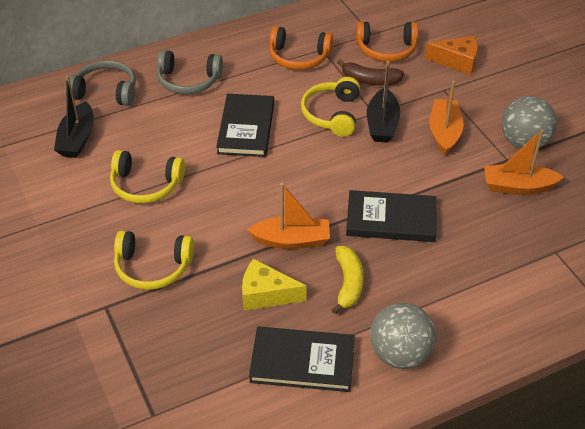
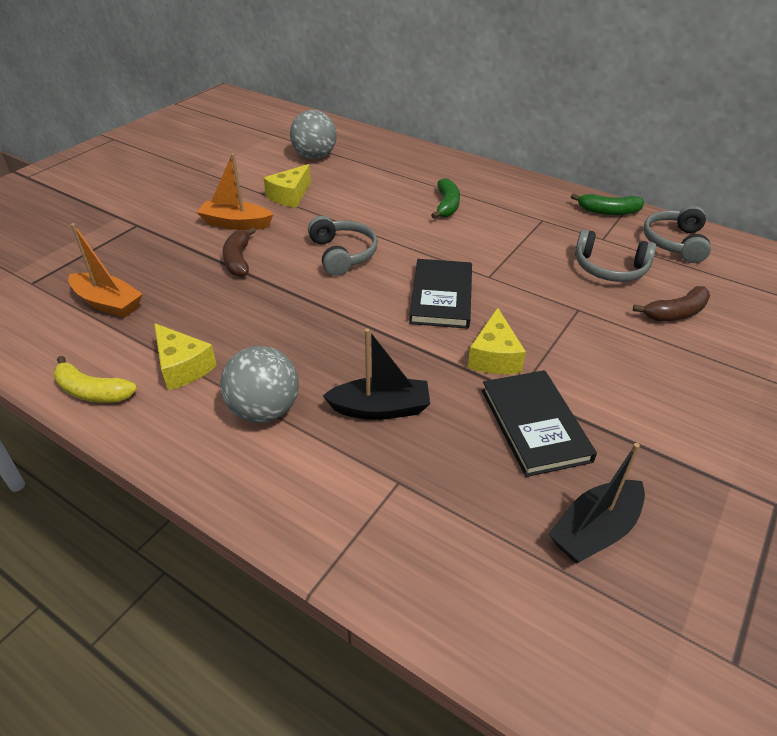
black book: [216,94,274,157] [249,327,355,392] [346,190,437,242] = 3 -> [409,259,472,329] [482,370,597,477] = 2
brown banana: [337,59,404,85] = 1 -> [223,227,256,277] [633,286,710,321] = 2
green banana: none = 0 -> [431,178,460,219] [571,193,644,215] = 2
grey headphones: [69,60,136,106] [157,50,223,94] = 2 -> [308,216,378,276] [575,229,656,282] [643,205,711,263] = 3
orange boat: [247,183,330,249] [429,81,464,156] [484,129,564,195] = 3 -> [68,223,143,318] [197,153,274,230] = 2
orange cheese: [425,36,478,75] = 1 -> none = 0
orange headphones: [269,26,333,70] [356,21,418,62] = 2 -> none = 0
yellow cheese: [242,259,307,311] = 1 -> [154,323,217,390] [264,164,311,208] [468,308,526,374] = 3
yellow headphones: [110,150,185,204] [114,231,194,290] [301,77,360,137] = 3 -> none = 0

